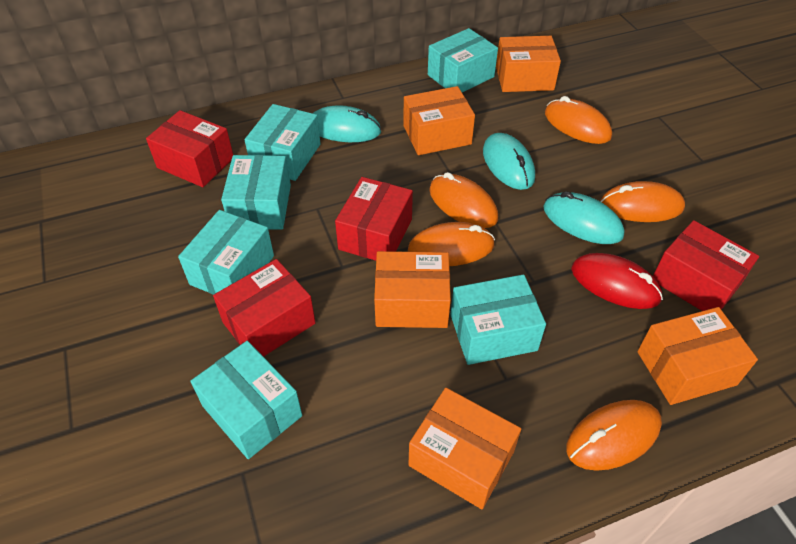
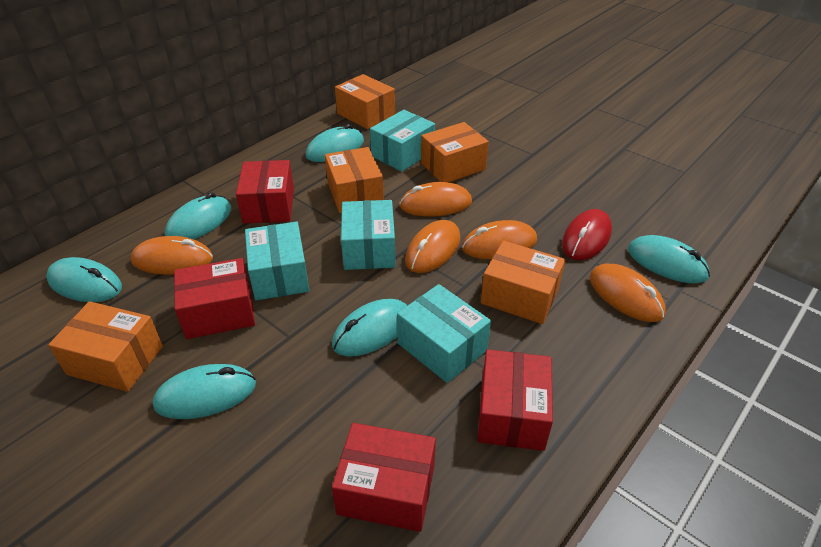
turquoise box: [178,210,274,295] [190,341,302,459] [221,155,291,230] [244,104,321,181] [428,28,498,92] [451,274,546,365] = 6 -> [245,222,309,300] [341,200,396,270] [370,110,435,172] [397,284,491,383] = 4
turquoise mouse: [313,105,381,142] [483,133,535,190] [543,191,624,244] = 3 -> [46,257,122,302] [153,364,256,419] [165,192,231,240] [306,124,364,162] [332,299,407,357] [628,235,710,284] = 6

